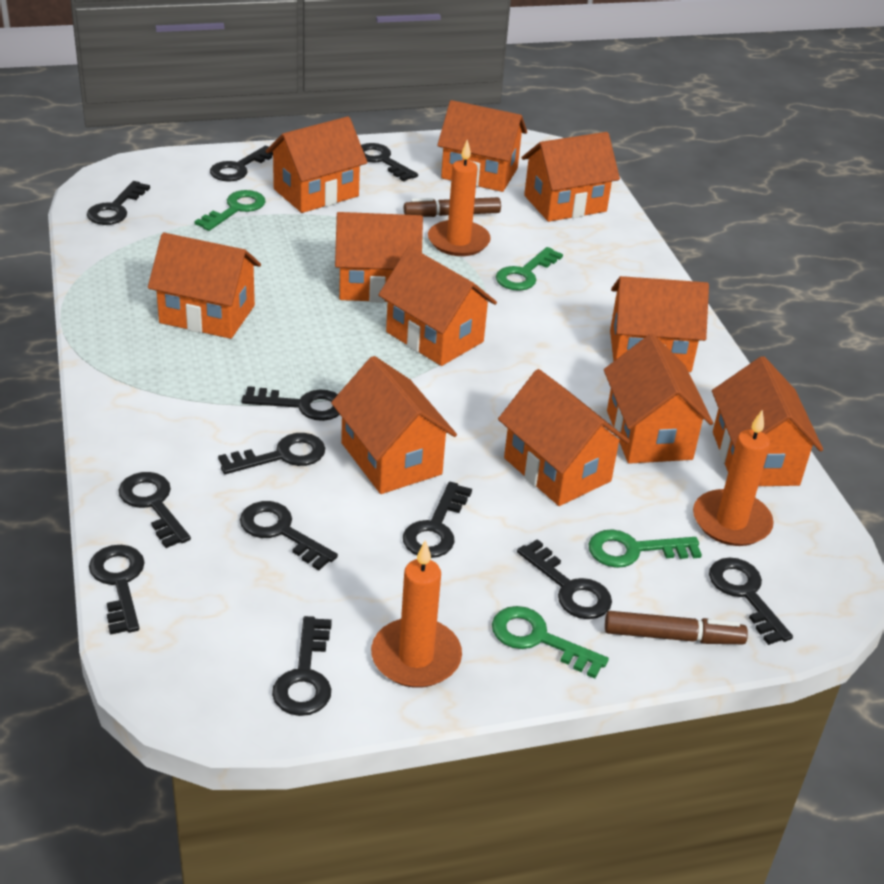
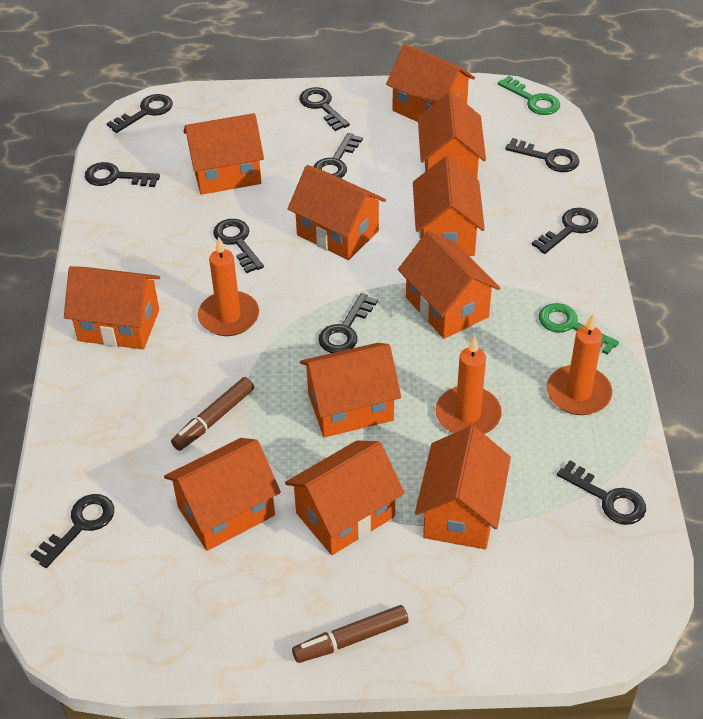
black key: [87,181,150,225] [89,545,145,635] [118,472,191,548] [210,146,273,182] [218,433,325,474] [240,501,338,570] [241,386,340,421] [272,616,332,716] [361,143,418,181] [403,482,472,558] [517,539,612,619] [709,558,793,645] = 12 -> [30,494,114,568] [85,162,160,187] [107,94,173,133] [213,219,264,273] [299,87,350,131] [313,133,363,178] [318,293,378,353] [505,138,579,172] [532,208,598,254] [557,461,646,525] = 10
green key: [194,190,266,231] [492,606,609,678] [496,247,563,291] [589,530,702,568] = 4 -> [498,76,560,115] [539,303,619,355] = 2

